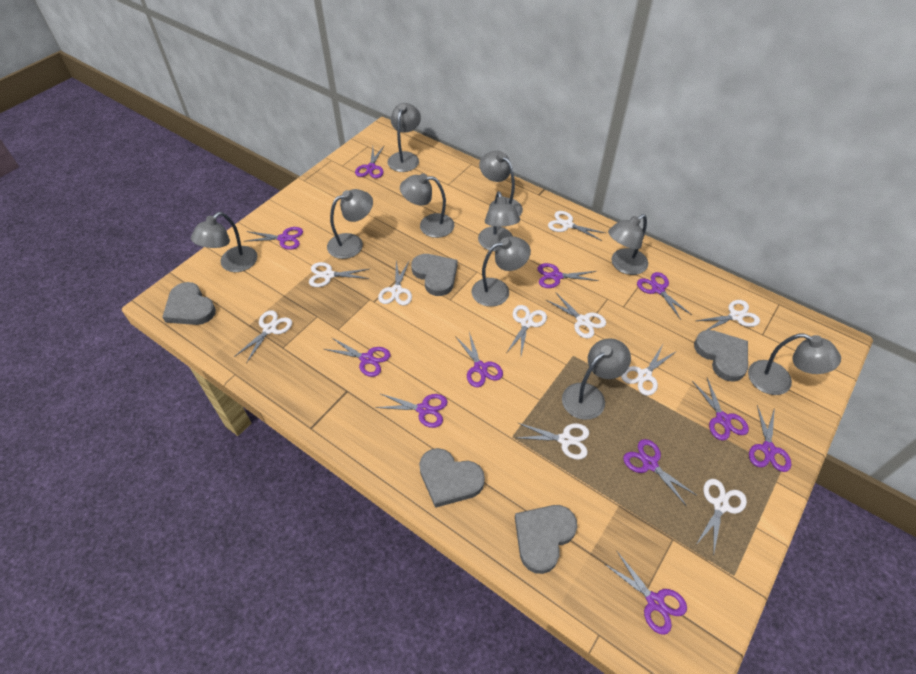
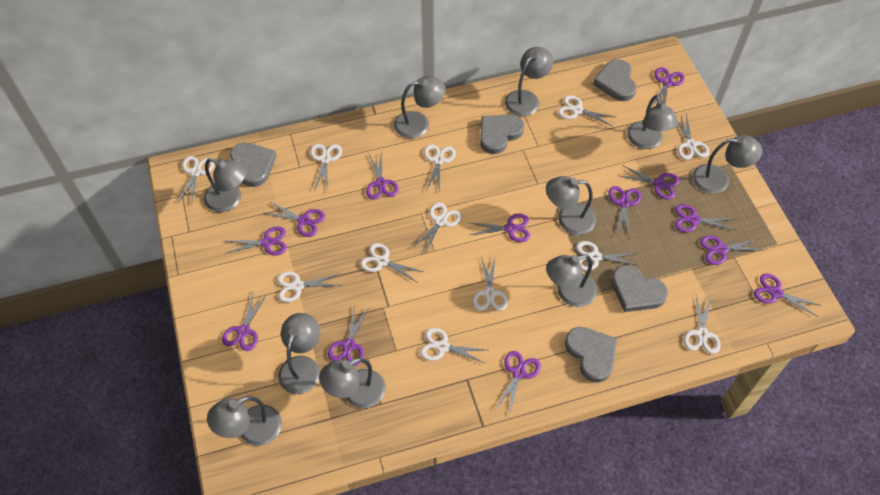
purple scissors: [244,227,303,250] [324,337,390,377] [355,146,384,178] [375,393,447,428] [455,332,503,387] [538,263,599,288] [605,552,687,635] [623,439,698,507] [637,272,692,320] [692,378,749,440] [749,405,791,472] = 11 -> [222,293,267,351] [226,226,287,256] [265,202,325,237] [328,307,369,366] [366,153,399,200] [468,214,530,242] [495,351,541,413] [608,186,641,237] [620,165,680,200] [652,67,685,106] [675,204,735,232] [700,235,763,265] [754,273,822,317] = 13
white scissors: [234,310,292,363] [309,262,369,287] [378,260,412,305] [507,305,547,355] [517,423,589,460] [546,292,606,338] [548,211,605,241] [621,345,677,396] [696,300,760,330] [696,479,747,556] = 10 -> [177,156,214,204] [277,271,342,302] [310,144,342,191] [360,243,424,283] [412,203,462,253] [420,328,487,363] [424,144,456,193] [473,257,508,311] [558,95,614,126] [576,241,638,271] [678,114,709,160] [684,295,721,354] = 12

